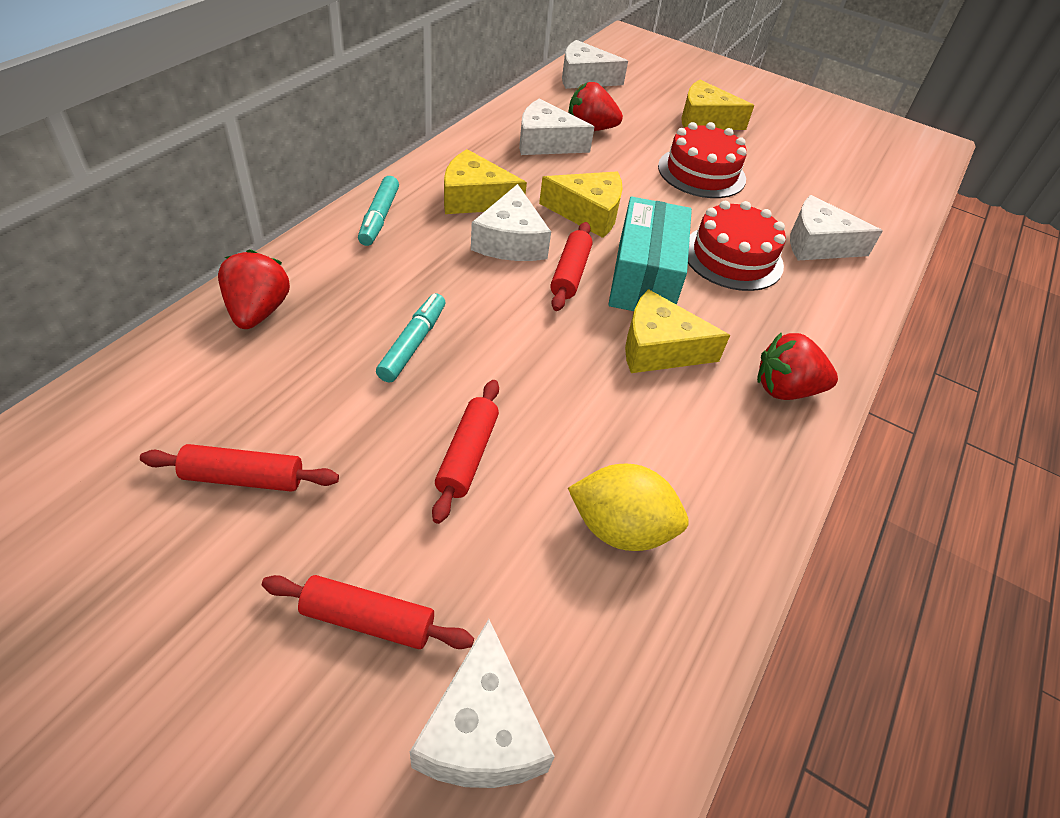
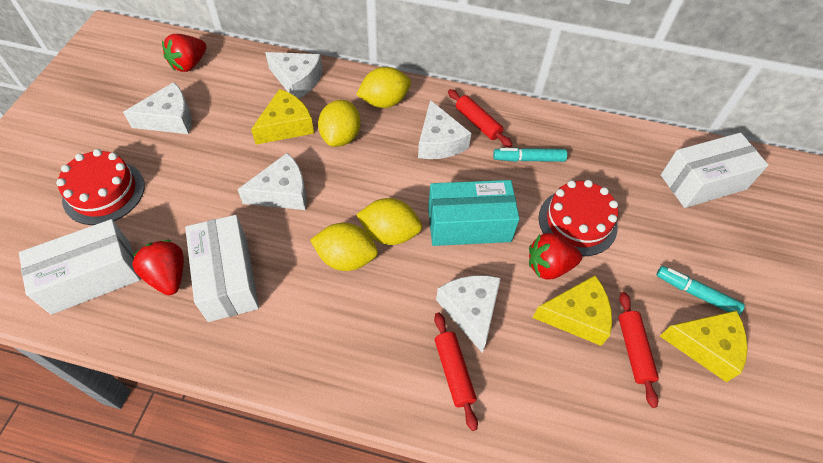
red rolling pin: [140,444,339,492] [262,575,474,649] [432,380,499,524] [550,222,593,311] = 4 -> [434,313,478,431] [448,89,512,148] [618,292,659,408] = 3
white box: none = 0 -> [19,219,141,315] [185,215,259,322] [661,133,768,208] = 3
yellow cheese: [444,149,527,214] [539,171,623,238] [625,289,730,373] [681,80,754,130] = 4 -> [251,89,314,145] [533,275,612,346] [660,310,748,382] = 3
yellow lemon: [568,464,689,551] = 1 -> [310,223,378,271] [318,100,361,147] [356,67,411,108] [356,198,422,245] = 4

